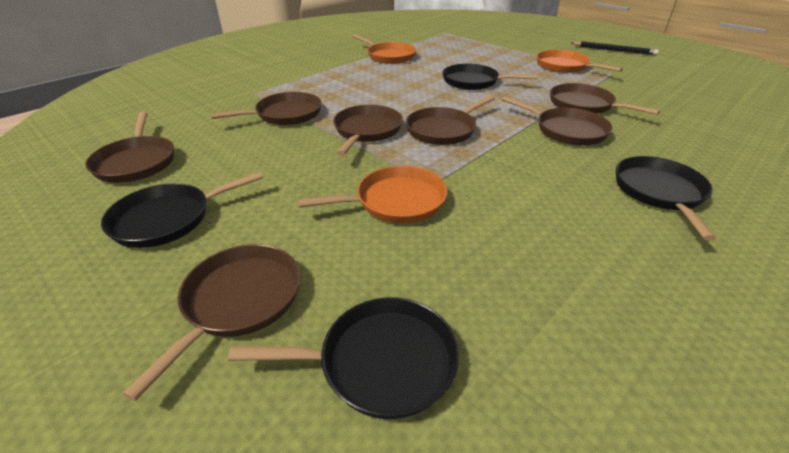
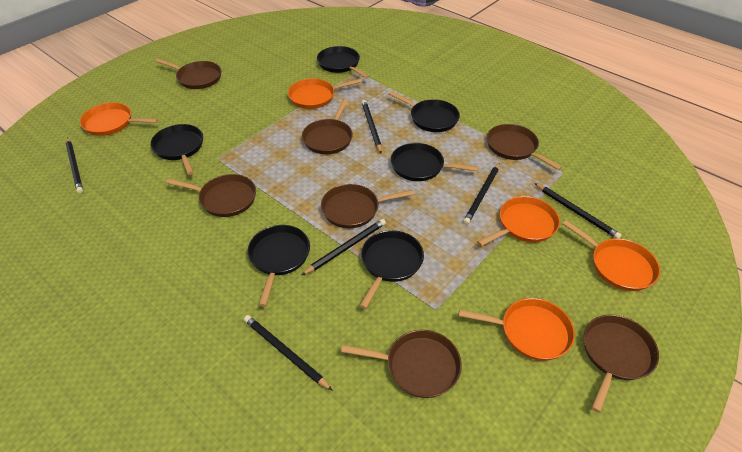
black pan: [101,172,263,248] [228,297,459,419] [442,64,537,90] [616,156,716,241] = 4 -> [150,124,203,175] [248,225,310,307] [317,46,369,79] [360,230,424,309] [388,91,460,132] [391,143,479,181] = 6
black pencil: [571,41,659,55] = 1 -> [66,137,83,194] [244,315,333,391] [302,219,386,275] [362,100,382,153] [463,163,500,225] [535,183,622,239] = 6
orange pan: [298,166,447,223] [352,34,416,64] [537,50,623,73] = 3 -> [80,102,158,136] [288,78,362,109] [458,298,575,361] [477,196,560,246] [562,220,660,291] = 5

